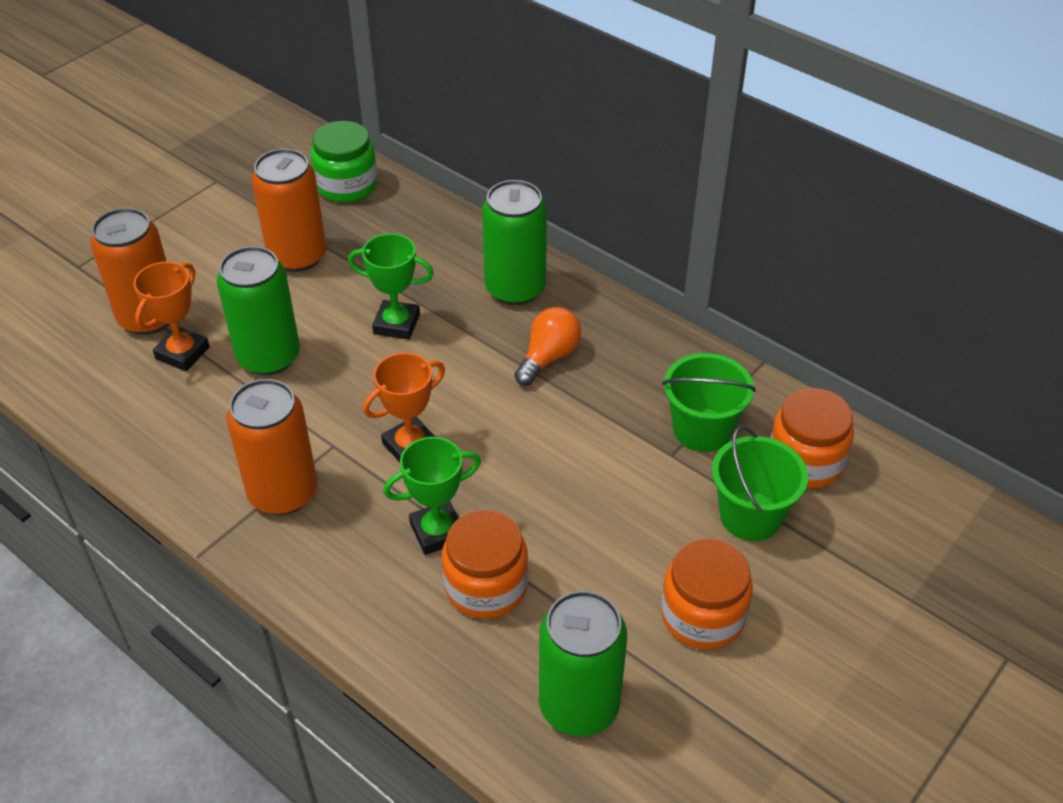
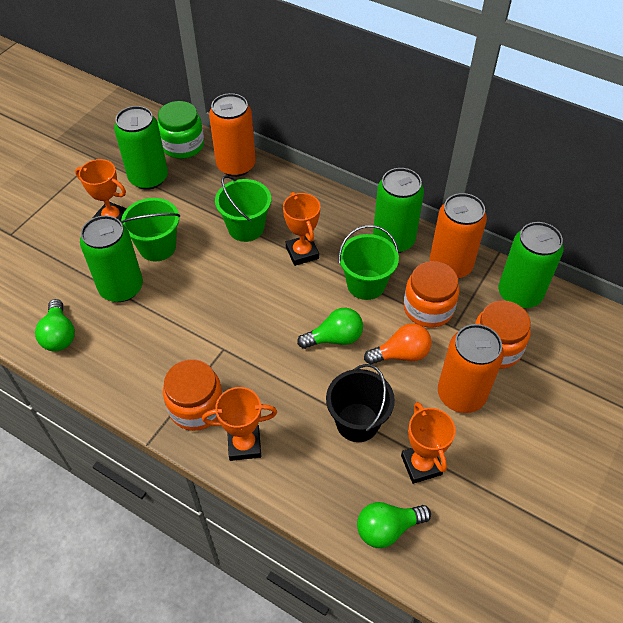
black bucket: none = 0 -> [326,364,395,442] = 1
green bucket: [662,353,756,452] [712,426,808,541] = 2 -> [121,198,180,262] [215,175,271,242] [338,225,399,300] = 3
green can: [217,246,300,375] [482,180,547,305] [539,591,627,736] = 3 -> [80,215,143,302] [114,106,168,190] [373,168,424,253] [498,222,563,309] = 4
green light bulb: none = 0 -> [35,299,75,352] [297,308,363,349] [357,502,431,548] = 3
green trophy: [348,233,434,340] [383,437,481,555] = 2 -> none = 0
orange trophy: [133,261,210,371] [363,353,445,462] = 2 -> [75,159,127,222] [202,387,277,461] [283,192,320,266] [401,402,456,484] = 4

